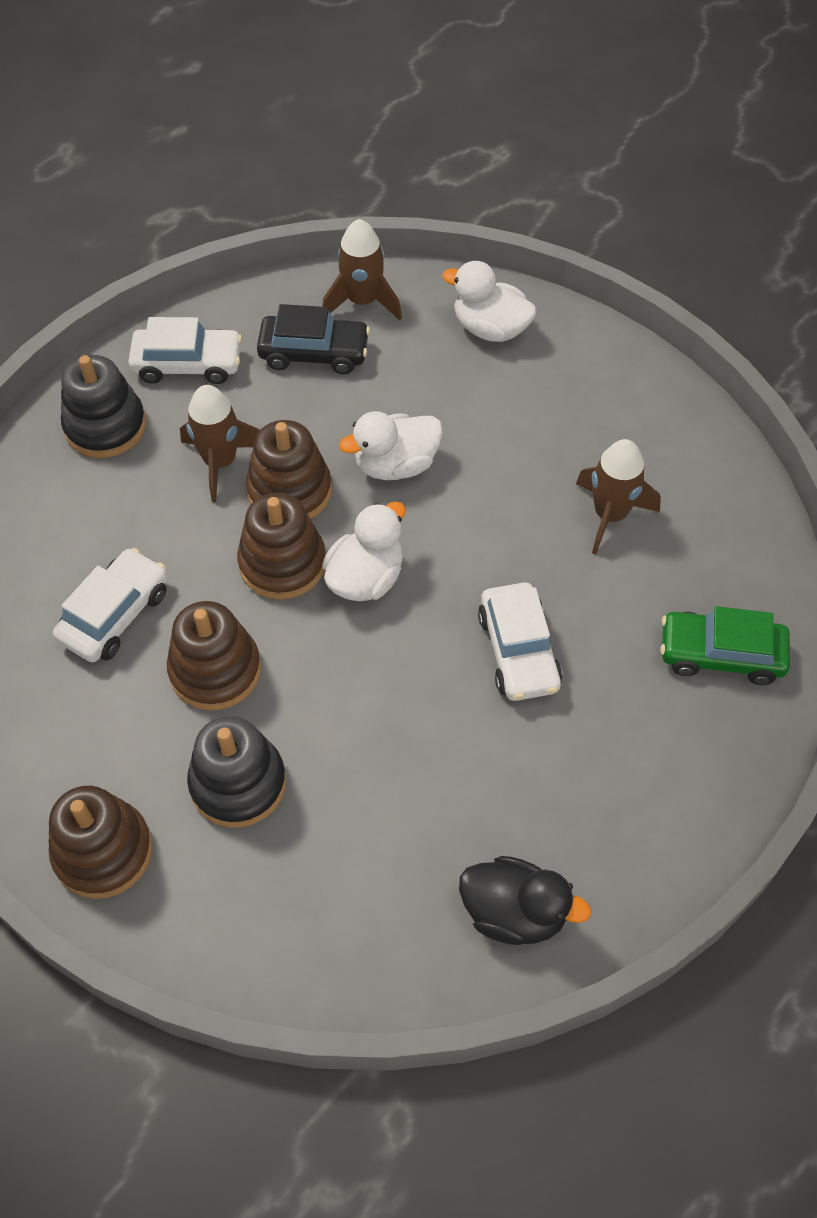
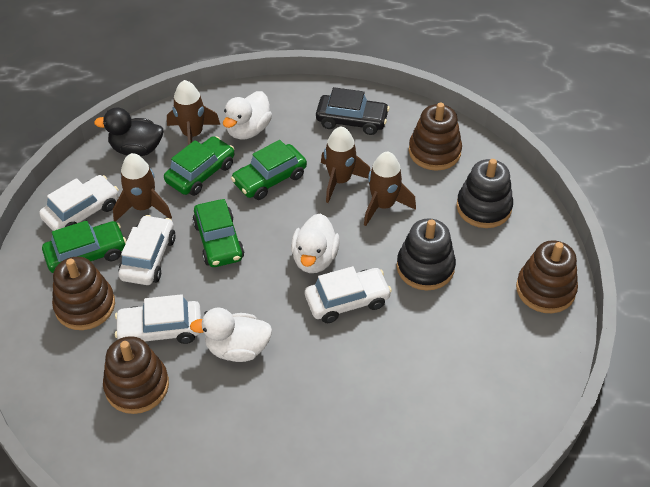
brown rocket: [180,385,260,502] [322,219,402,320] [576,439,661,554] = 3 -> [113,153,172,222] [167,80,220,145] [321,126,370,203] [364,151,416,226] = 4
green car: [660,606,790,685] = 1 -> [42,220,127,273] [164,136,234,196] [192,199,244,267] [231,140,307,200] = 4
white car: [53,548,167,662] [128,317,242,384] [478,582,562,701] = 3 -> [39,175,119,231] [115,294,201,344] [118,215,176,285] [305,266,392,323] = 4

